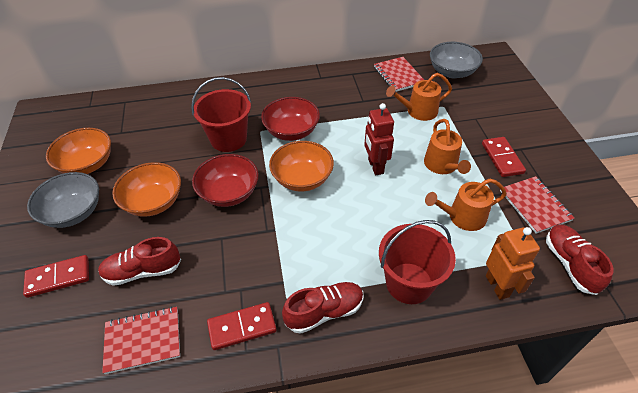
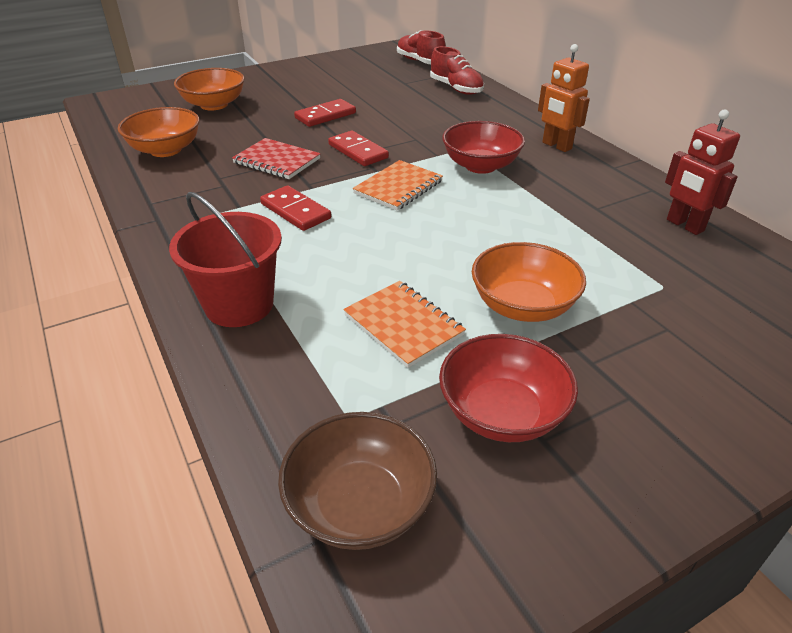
brown bowl: none = 0 -> [278,412,437,550] = 1
grey bowl: [27,172,99,228] [430,42,483,78] = 2 -> none = 0
orange notebook: none = 0 -> [343,281,466,368] [353,160,443,211] = 2
orange watering can: [386,73,452,121] [424,119,471,174] [425,179,507,231] = 3 -> none = 0
red bucket: [191,77,251,152] [379,220,456,304] = 2 -> [169,192,282,327] = 1
red notebook: [102,307,180,374] [374,57,424,92] [500,176,574,234] = 3 -> [232,138,321,179] = 1
red shoe: [98,237,181,286] [282,282,364,334] [546,225,614,295] = 3 -> [397,30,446,64] [430,46,484,95] = 2

